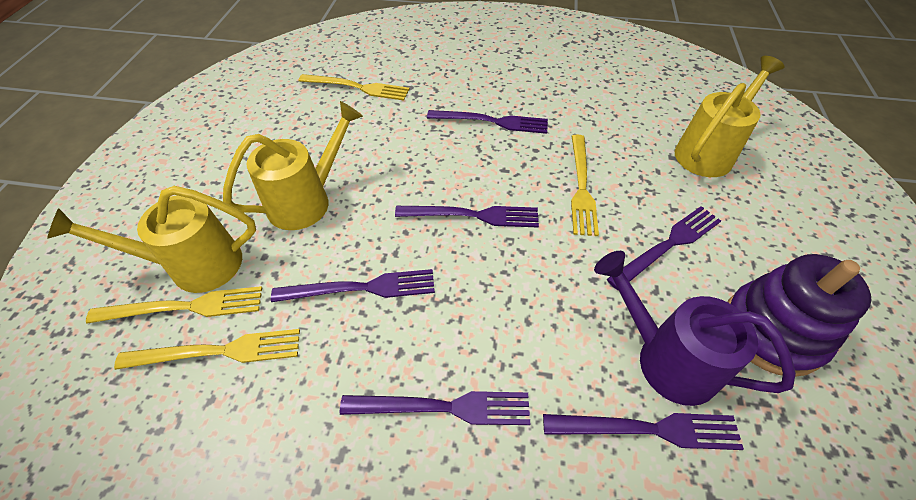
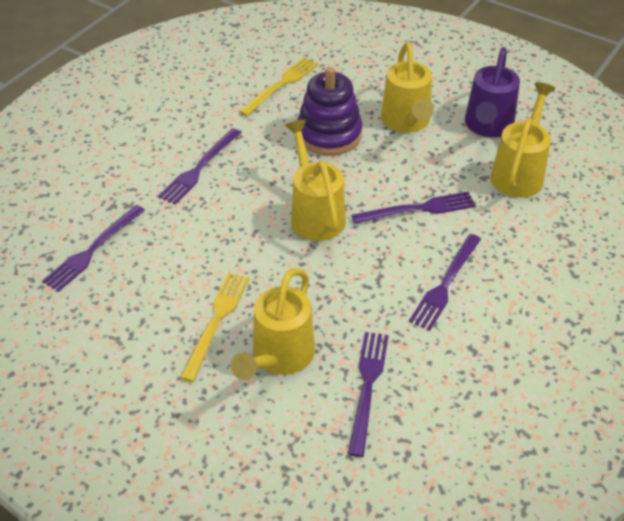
purple fork: [271,269,435,302] [340,391,530,425] [395,206,539,228] [427,110,548,134] [543,413,744,450] [607,206,721,290] = 6 -> [42,205,145,292] [158,128,241,205] [348,332,389,457] [351,192,476,224] [409,234,481,331] = 5
yellow fork: [86,286,262,324] [114,329,300,370] [298,74,409,101] [571,134,599,236] = 4 -> [180,272,250,382] [239,57,318,116] = 2
yellow watering can: [47,186,256,293] [223,101,363,230] [675,56,784,177] = 3 -> [231,268,315,380] [285,119,346,241] [381,42,434,132] [490,82,556,198] = 4

